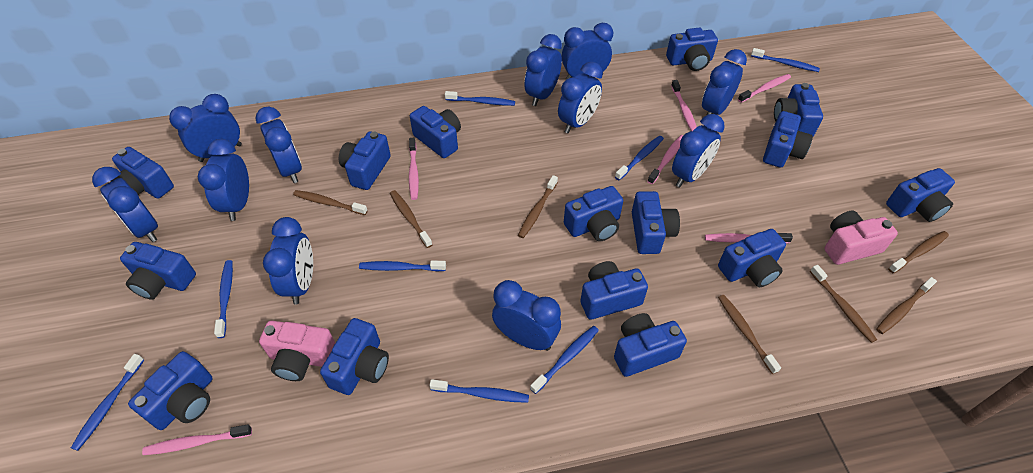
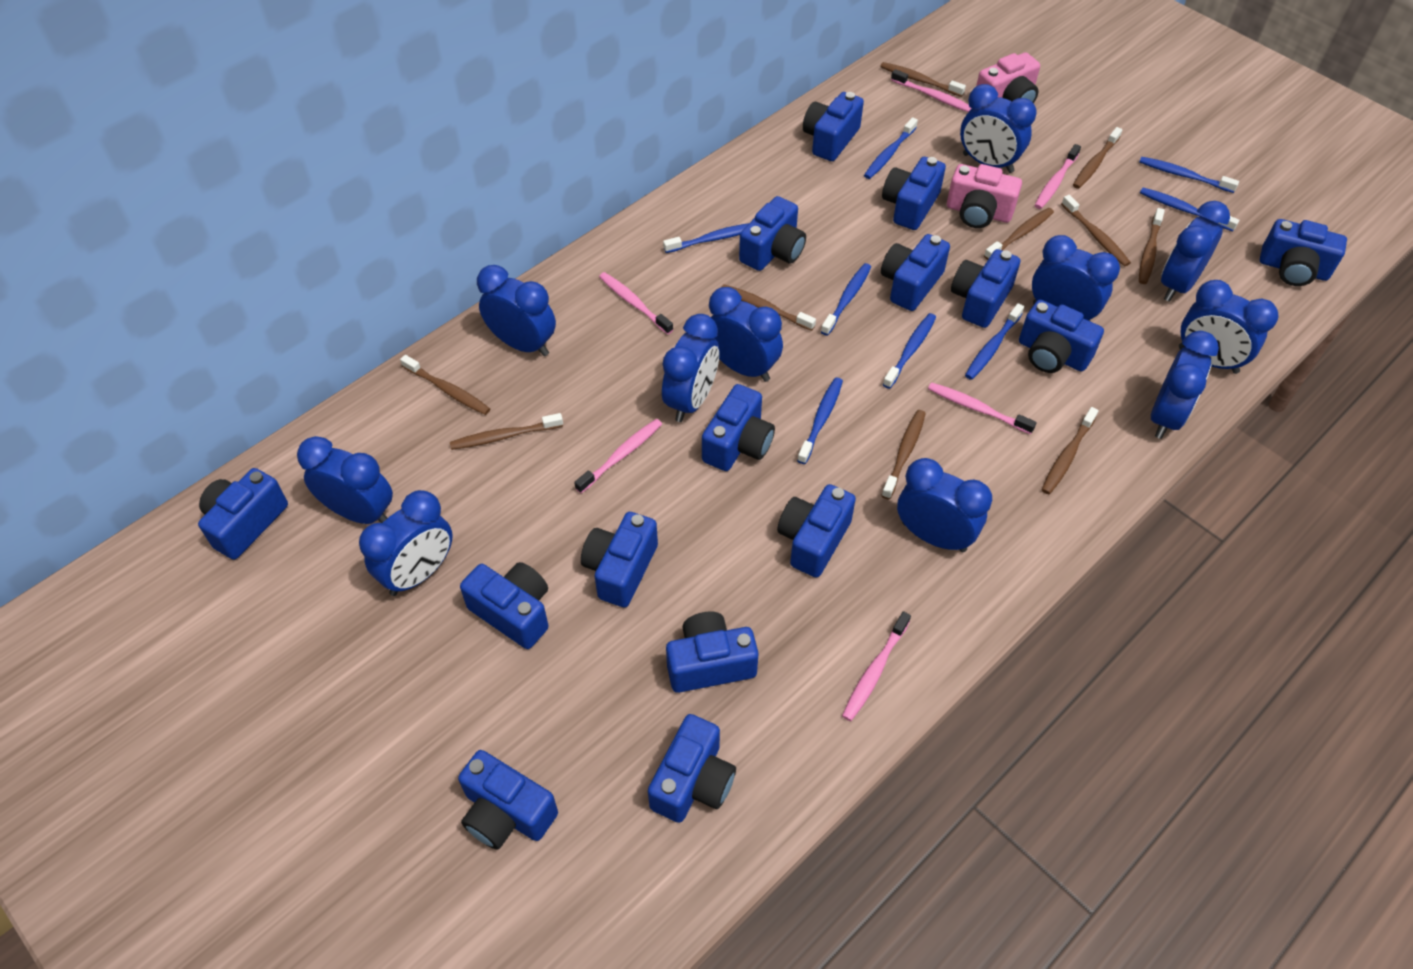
brown toothbrush: [293,190,368,215] [390,190,433,248] [518,175,558,238] [718,295,781,374] [810,265,877,343] [876,277,937,334] [888,231,949,273] = 7 -> [400,355,490,415] [450,413,563,450] [722,284,816,331] [880,62,966,97] [881,410,926,499] [984,208,1054,260] [1042,407,1099,494] [1061,195,1131,266] [1073,127,1122,189] [1139,208,1165,284] = 10

